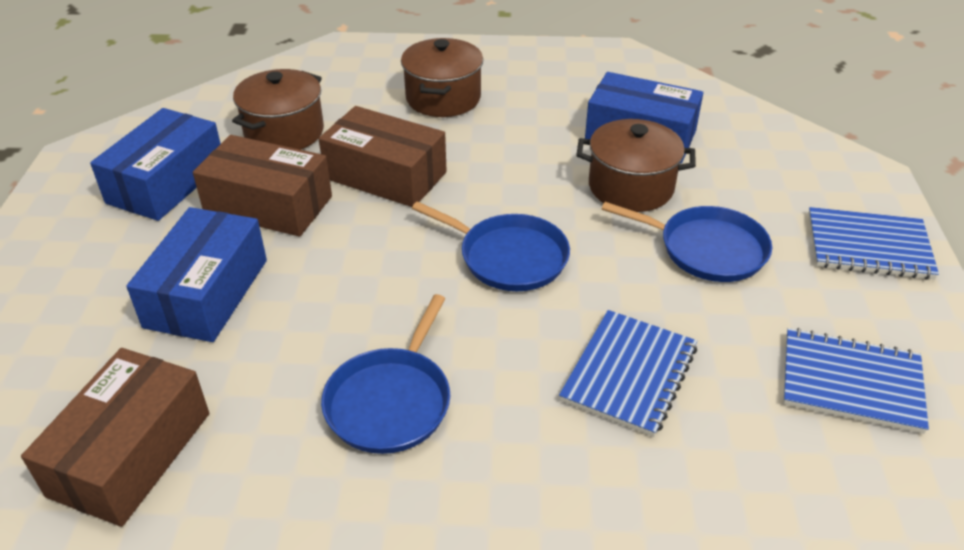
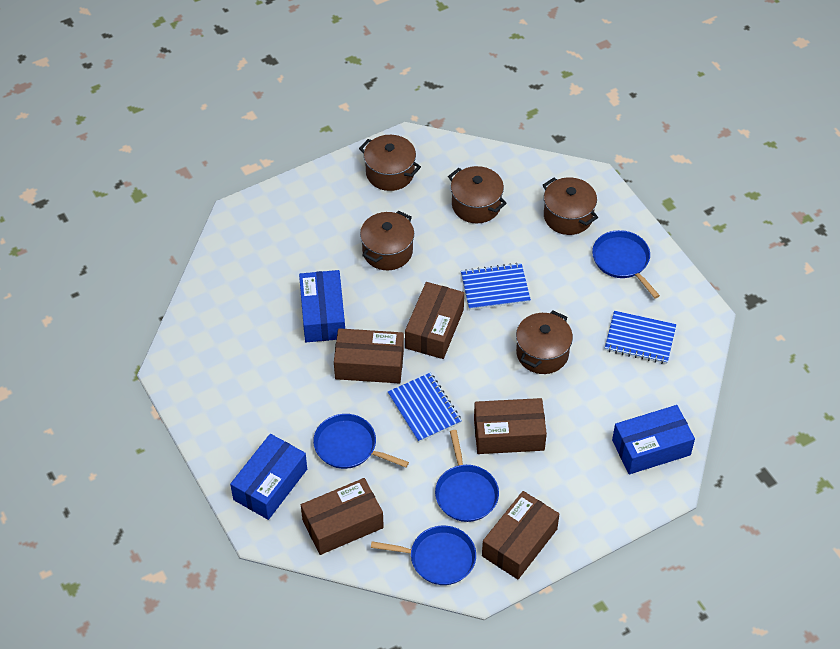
blue pan: [321,294,450,454] [412,201,570,291] [602,202,772,282] = 3 -> [313,414,409,469] [371,526,476,585] [435,430,499,522] [592,230,660,298] = 4
brown box: [21,348,209,527] [193,135,332,237] [319,106,446,207] = 3 -> [301,478,384,555] [334,328,404,383] [405,282,464,359] [474,398,547,454] [482,491,559,579] = 5
brown pot: [232,69,324,150] [401,38,483,117] [576,119,696,212] = 3 -> [359,135,421,191] [360,210,414,270] [448,166,507,223] [516,311,573,374] [543,177,598,235] = 5

